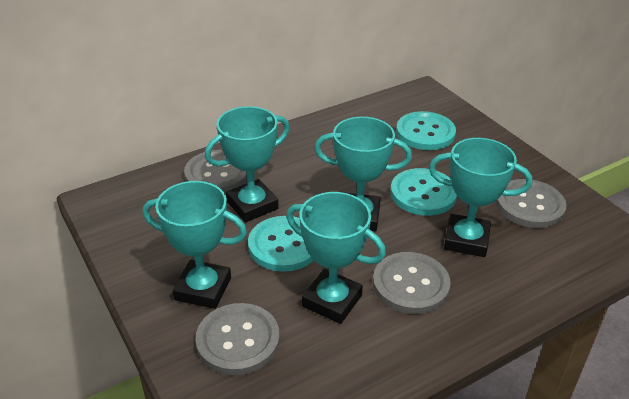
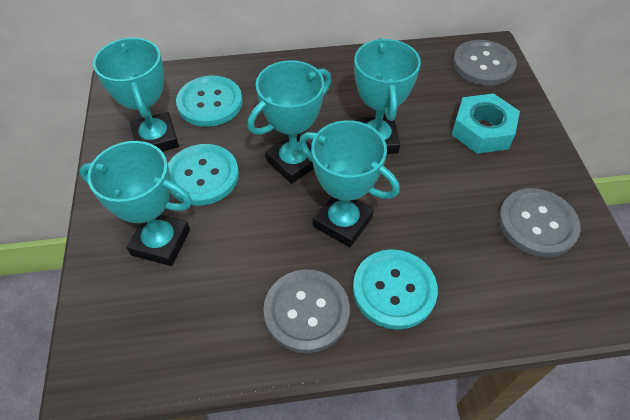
grey button: [184,150,247,193] [195,303,280,375] [373,252,451,314] [496,179,567,228] = 4 -> [263,269,350,353] [453,40,517,86] [498,188,581,257] = 3
turquoise nut: none = 0 -> [451,93,520,154] = 1

